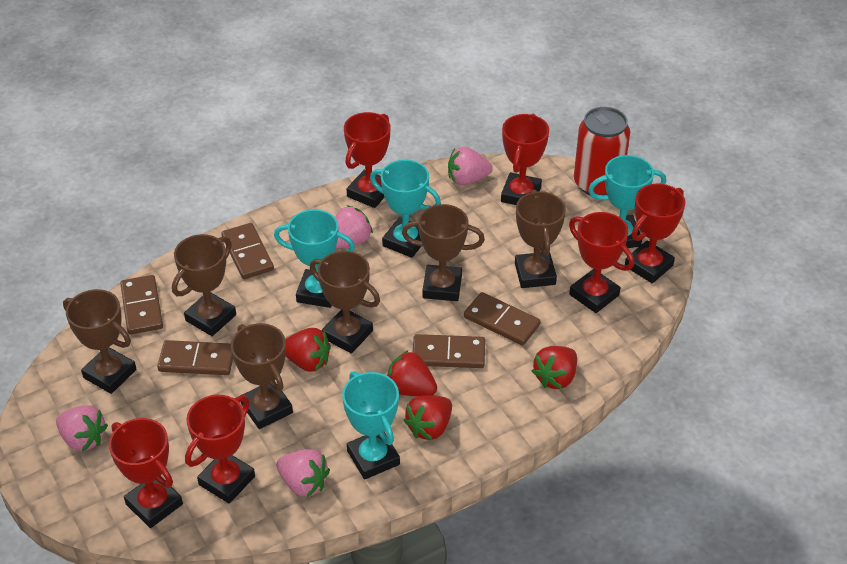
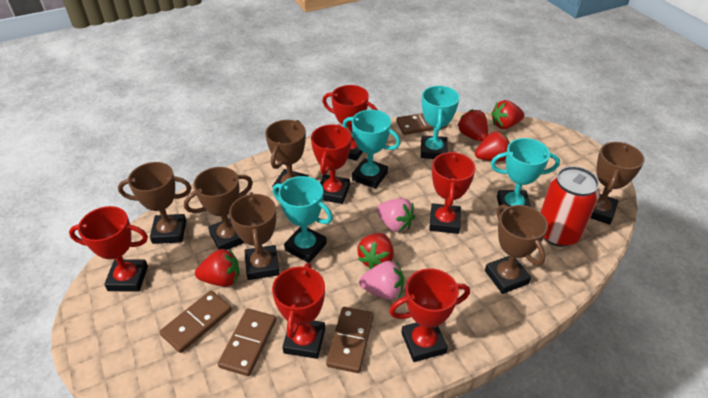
brown domino: [120,275,163,335] [157,340,233,375] [221,223,274,279] [413,334,485,368] [464,292,541,346] = 5 -> [159,291,232,353] [218,309,276,376] [326,307,373,373] [396,113,448,135] = 4
pink strawberry: [56,405,108,452] [276,449,330,497] [335,205,373,249] [448,146,493,185] = 4 -> [359,261,404,300] [377,198,415,232] = 2
red strawberry: [285,328,331,372] [387,350,437,396] [404,395,452,440] [532,346,577,389] = 4 -> [195,249,240,287] [357,233,394,269] [457,109,488,142] [475,131,510,161] [491,100,524,129] = 5

